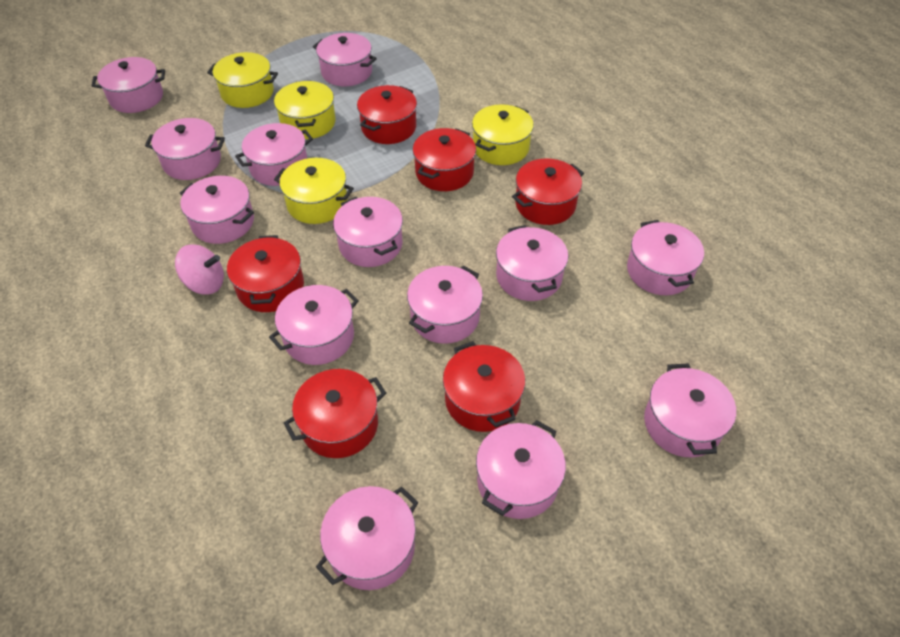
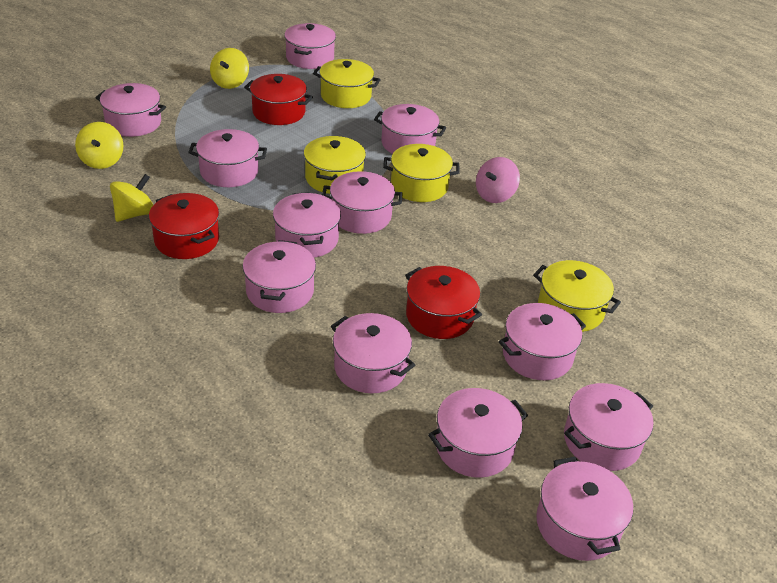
pink pot: [92,57,165,113] [145,118,225,180] [180,176,254,244] [235,123,313,186] [269,285,359,365] [313,33,377,86] [316,486,418,590] [333,197,403,267] [407,266,483,344] [476,420,566,519] [496,225,568,301] [627,220,704,295] [644,363,736,457] = 13 -> [95,83,166,137] [188,129,267,187] [243,240,316,313] [273,192,341,258] [284,23,336,69] [322,171,403,234] [331,313,415,393] [374,104,446,154] [428,388,528,478] [499,303,586,380] [536,457,633,561] [564,383,653,471] = 12
red pot: [227,235,304,312] [284,369,386,458] [357,85,417,144] [413,128,476,191] [443,341,525,432] [512,158,584,225] = 6 -> [149,193,219,259] [244,74,313,125] [405,266,482,339] = 3
yellow spinning top: none = 0 -> [75,122,124,169] [110,174,153,222] [210,48,249,89] = 3

